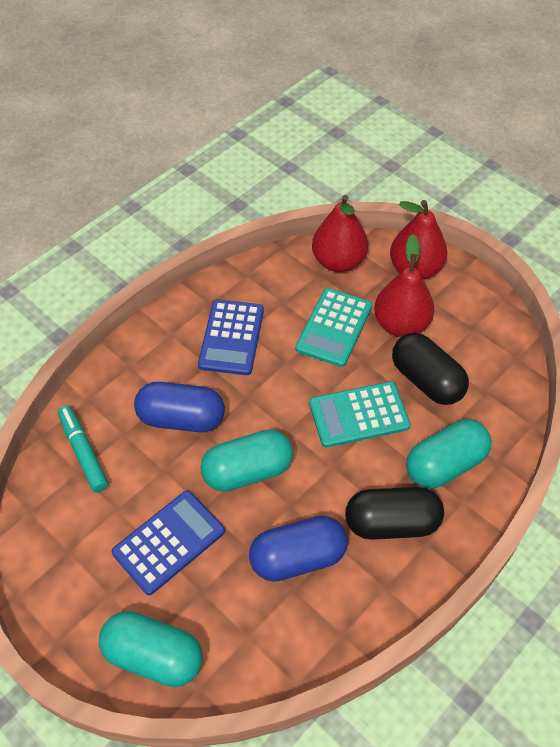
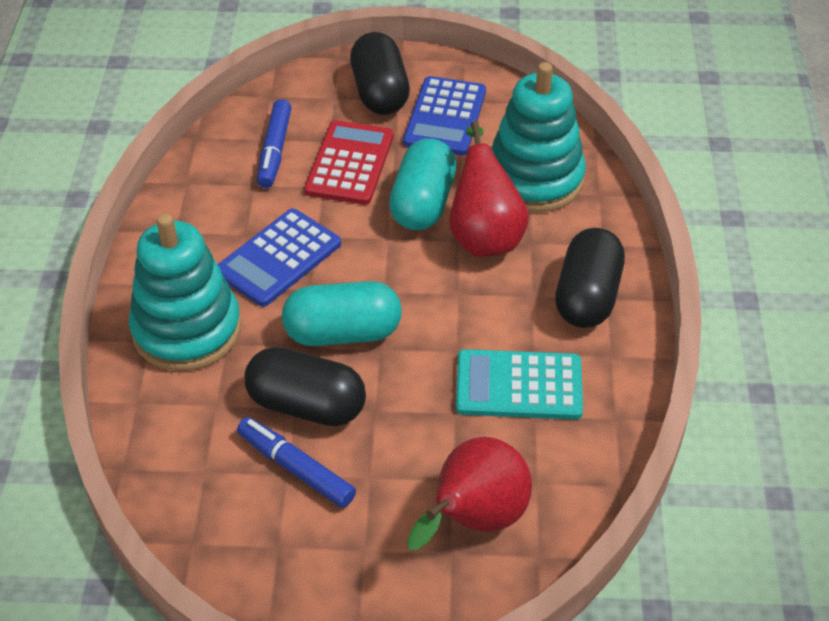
black capsule: [345,487,444,540] [392,333,469,405] = 2 -> [244,347,366,426] [350,32,410,115] [555,228,625,328] = 3
blue capsule: [134,382,225,432] [249,516,348,582] = 2 -> none = 0
blue marker: none = 0 -> [237,417,356,508] [257,99,292,188] = 2
red calculator: none = 0 -> [304,120,394,205] = 1
red pear: [312,195,368,272] [374,234,434,337] [390,200,447,280] = 3 -> [407,437,532,550] [449,121,529,257] = 2
turquoise calculator: [295,288,372,367] [309,381,411,448] = 2 -> [456,349,583,420] = 1
turquoise capsule: [99,611,203,687] [200,429,293,492] [406,419,492,488] = 3 -> [282,281,402,346] [389,138,456,230] = 2
turquoise marker: [58,405,108,492] = 1 -> none = 0
turquoise stacking toy: none = 0 -> [129,213,241,371] [491,62,586,212] = 2

